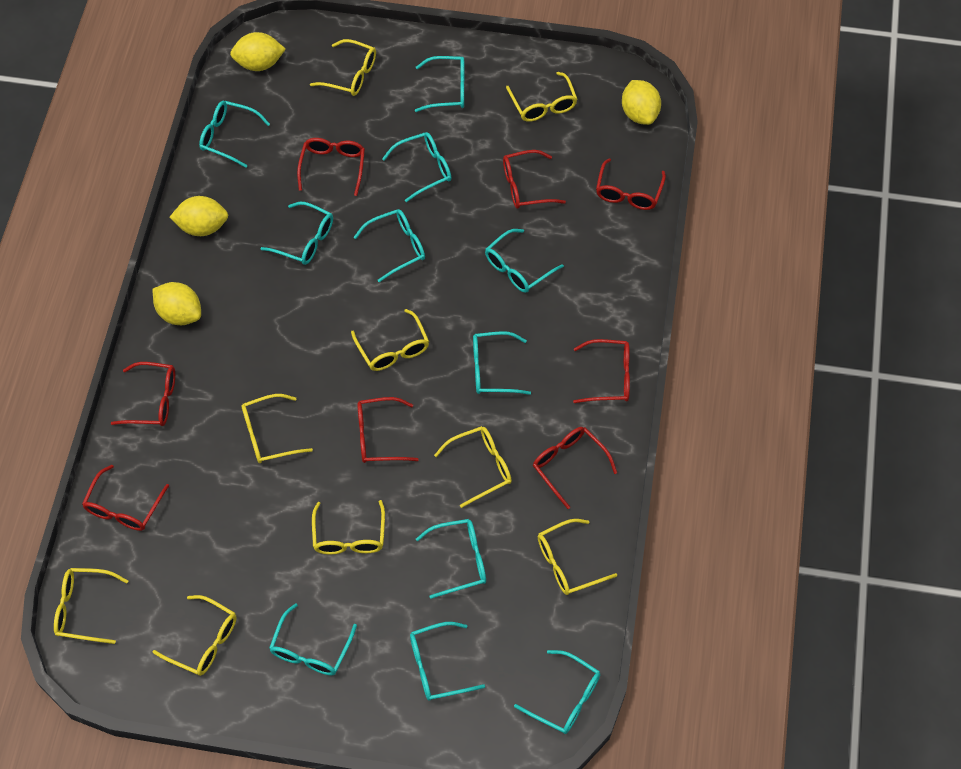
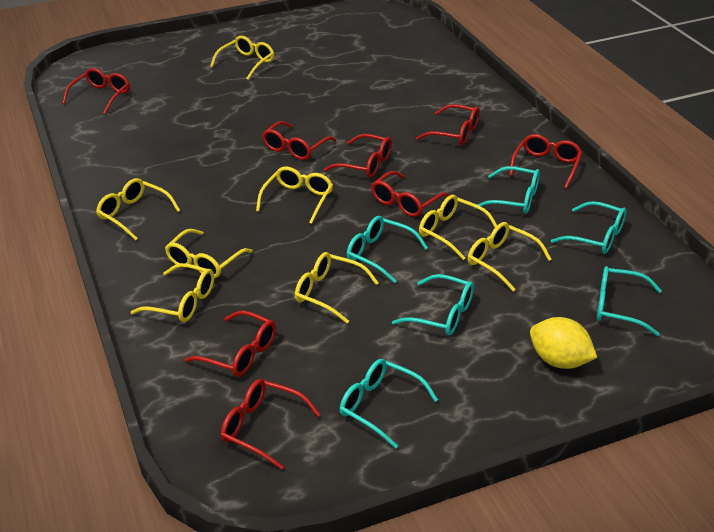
turquoise glasses: [199,101,270,168] [260,202,333,265] [269,603,357,676] [354,209,425,282] [382,132,451,202] [410,622,485,701] [415,56,464,112] [416,519,486,599] [473,331,531,395] [485,229,564,293] [514,650,600,734] = 11 -> [340,359,438,449] [347,216,428,283] [392,274,474,335] [475,166,540,214] [551,201,626,254] [597,266,662,336] = 6
yellow glasses: [54,568,128,644] [152,595,237,676] [242,394,313,463] [310,39,376,96] [312,500,385,554] [351,309,429,371] [434,426,512,508] [506,72,577,122] [538,519,617,595] = 9 -> [96,178,180,240] [131,263,214,322] [165,229,253,278] [210,36,274,80] [256,166,333,224] [295,252,379,323] [419,195,497,260] [468,222,552,291] = 8
yellow lemon: [153,282,201,325] [170,196,228,236] [230,32,286,71] [622,80,661,125] = 4 -> [530,317,597,369] = 1

